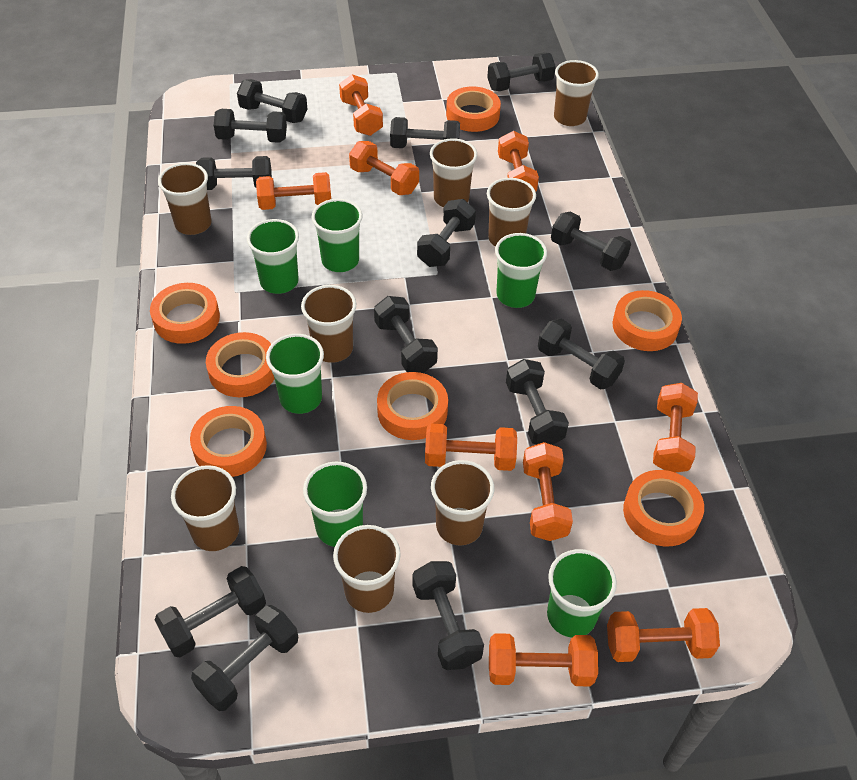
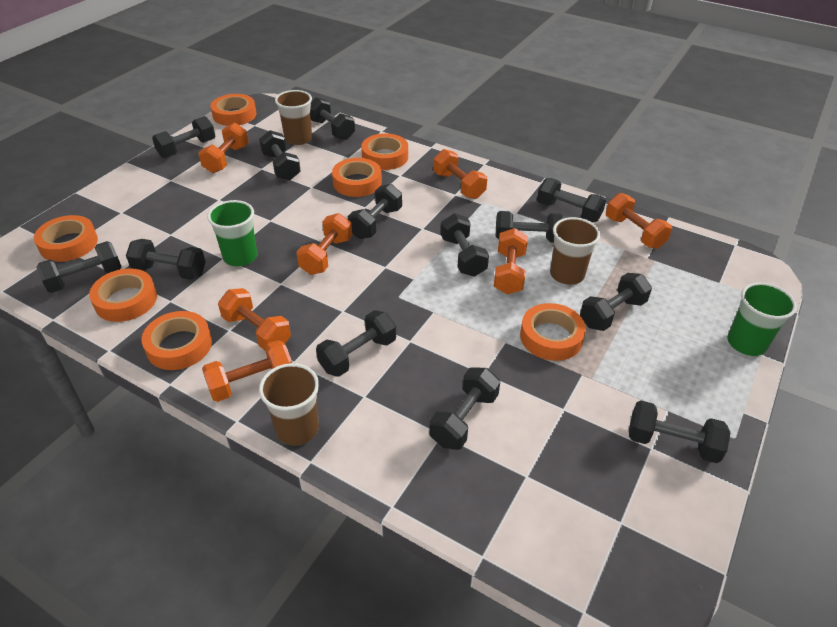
brown cup: [158,163,212,235] [171,465,239,551] [301,285,357,363] [333,525,401,613] [430,138,477,207] [431,460,494,545] [487,178,536,247] [554,60,599,126] = 8 -> [259,363,319,446] [275,90,312,145] [550,217,600,285] = 3
green cup: [247,219,299,294] [266,334,324,414] [303,462,367,547] [312,199,363,272] [495,233,547,308] [547,549,617,638] = 6 -> [207,200,257,267] [727,282,797,356] = 2
orange dumbbell: [256,172,331,210] [339,74,383,136] [349,141,419,195] [425,424,517,471] [489,633,598,686] [498,131,539,192] [523,442,573,541] [607,608,720,662] [653,383,698,473] = 9 -> [198,123,249,173] [202,340,292,402] [218,288,291,350] [296,213,352,275] [433,149,487,199] [494,228,528,295] [606,193,672,249] = 7

